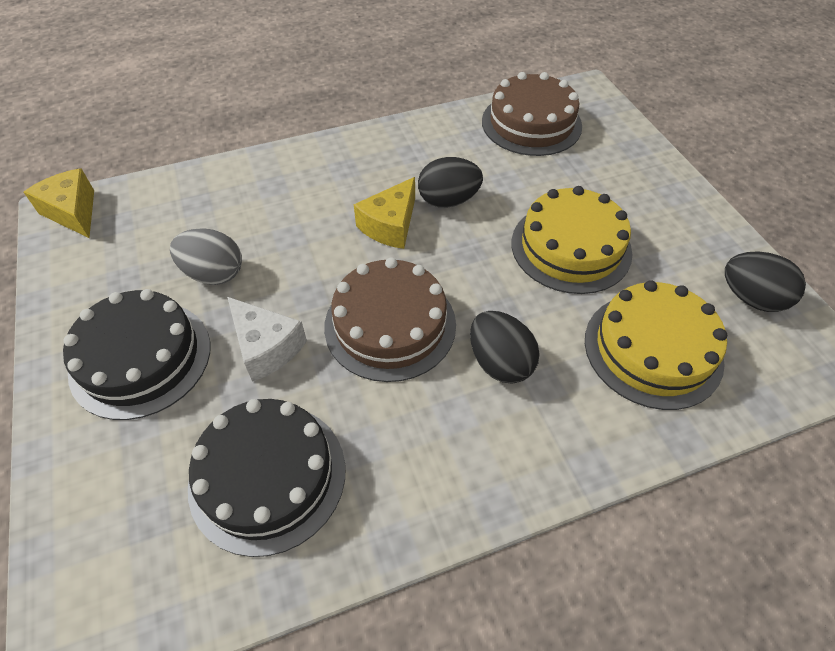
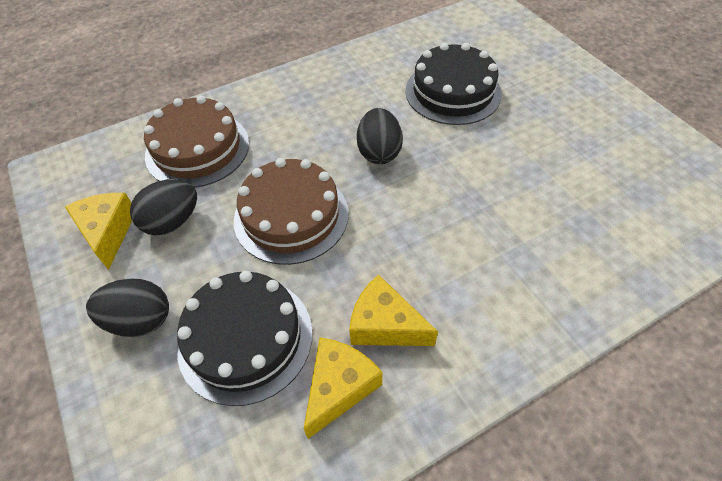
grey egg: [170,228,242,285] = 1 -> none = 0
white cheese: [227,297,307,382] = 1 -> none = 0
yellow cake: [511,186,632,294] [585,280,727,410] = 2 -> none = 0
yellow cheese: [24,168,94,238] [354,177,415,249] = 2 -> [65,193,132,270] [304,338,383,439] [349,275,438,346] = 3

